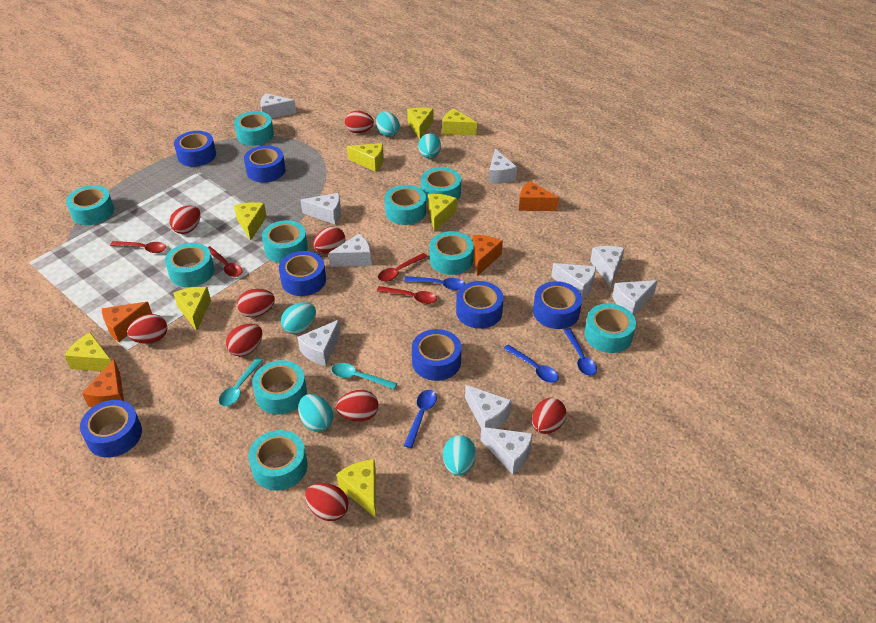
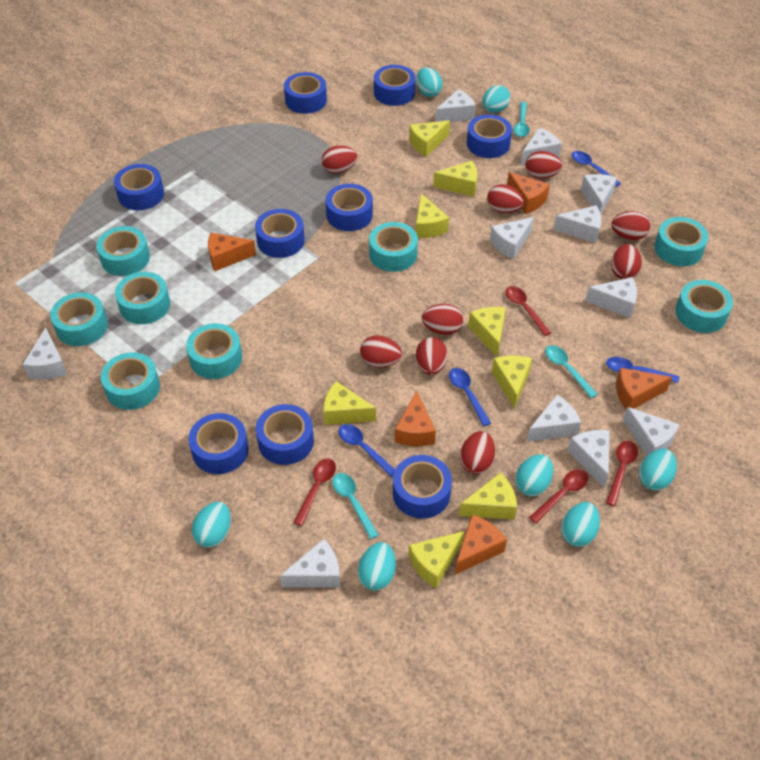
blue tape: [80,400,142,458] [174,131,216,167] [244,145,286,183] [279,251,326,296] [412,329,462,381] [456,281,504,329] [533,281,582,329] = 7 -> [114,164,164,210] [188,413,249,474] [255,209,305,258] [256,404,314,465] [284,72,327,114] [326,184,373,231] [374,65,416,106] [393,455,452,519] [467,114,512,158] = 9
orange cheese: [82,359,124,407] [102,302,152,342] [472,235,503,276] [519,181,559,211] = 4 -> [208,233,256,271] [395,391,436,446] [455,514,507,575] [507,172,550,214] [616,368,672,409] = 5
turquoise egg: [281,302,316,334] [298,394,333,432] [376,112,400,137] [418,133,441,159] [443,435,476,476] = 5 -> [192,502,231,548] [357,542,396,591] [416,67,443,97] [482,85,511,113] [515,454,553,496] [561,502,600,547] [639,448,677,491] = 7
turquoise spoon: [219,358,263,407] [331,363,397,389] = 2 -> [332,473,379,539] [514,102,530,137] [545,345,598,398] = 3
turquoise tape: [66,185,114,225] [165,243,215,287] [234,111,274,146] [248,430,307,491] [252,360,307,414] [262,220,308,263] [385,185,426,225] [421,167,461,203] [430,231,474,275] [585,303,636,353] = 10 -> [50,292,108,346] [96,226,150,276] [101,352,160,410] [115,272,170,324] [186,323,242,379] [369,222,418,272] [654,217,709,266] [675,280,733,333] = 8
white cheese: [260,93,296,118] [297,320,341,366] [301,193,341,224] [328,234,371,267] [465,385,512,429] [481,427,533,474] [489,149,517,184] [551,263,596,299] [590,246,624,287] [612,280,658,316] = 10 -> [22,327,67,379] [280,539,340,588] [435,89,476,122] [490,217,534,259] [521,128,562,166] [527,395,581,442] [553,205,601,243] [568,430,610,487] [581,174,617,214] [585,277,637,318] [623,407,679,456] = 11

